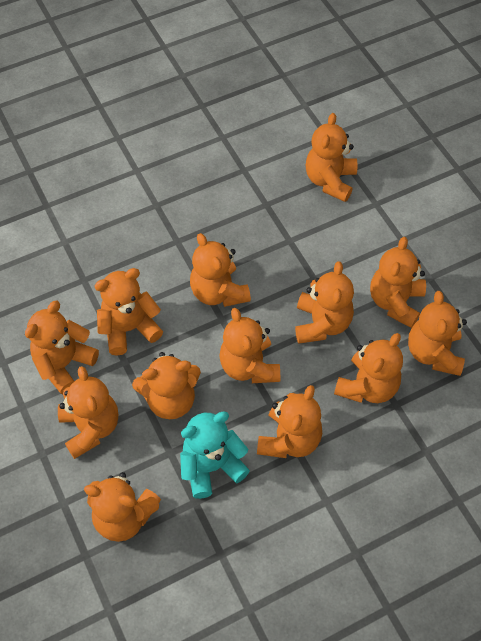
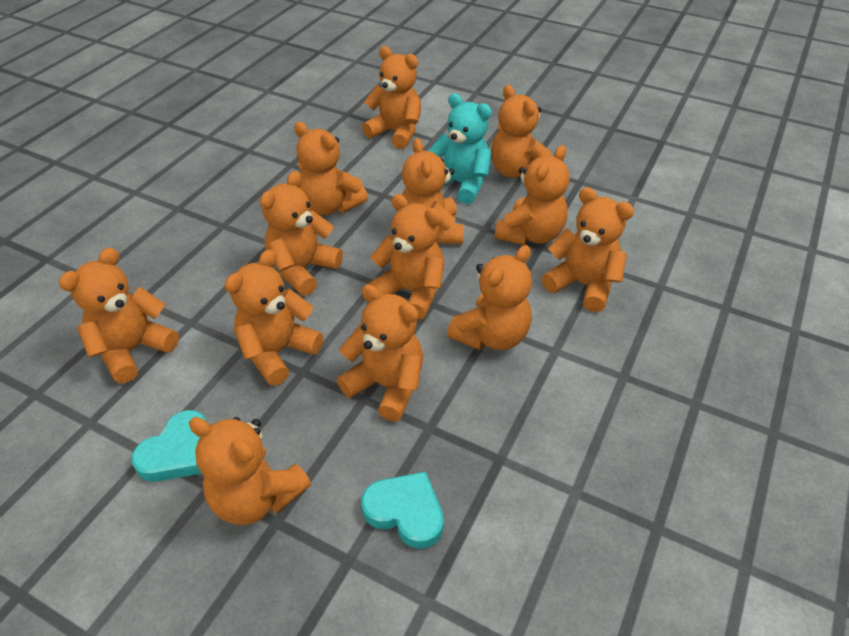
turquoise heart: none = 0 -> [131,410,207,482] [362,472,444,549] = 2

